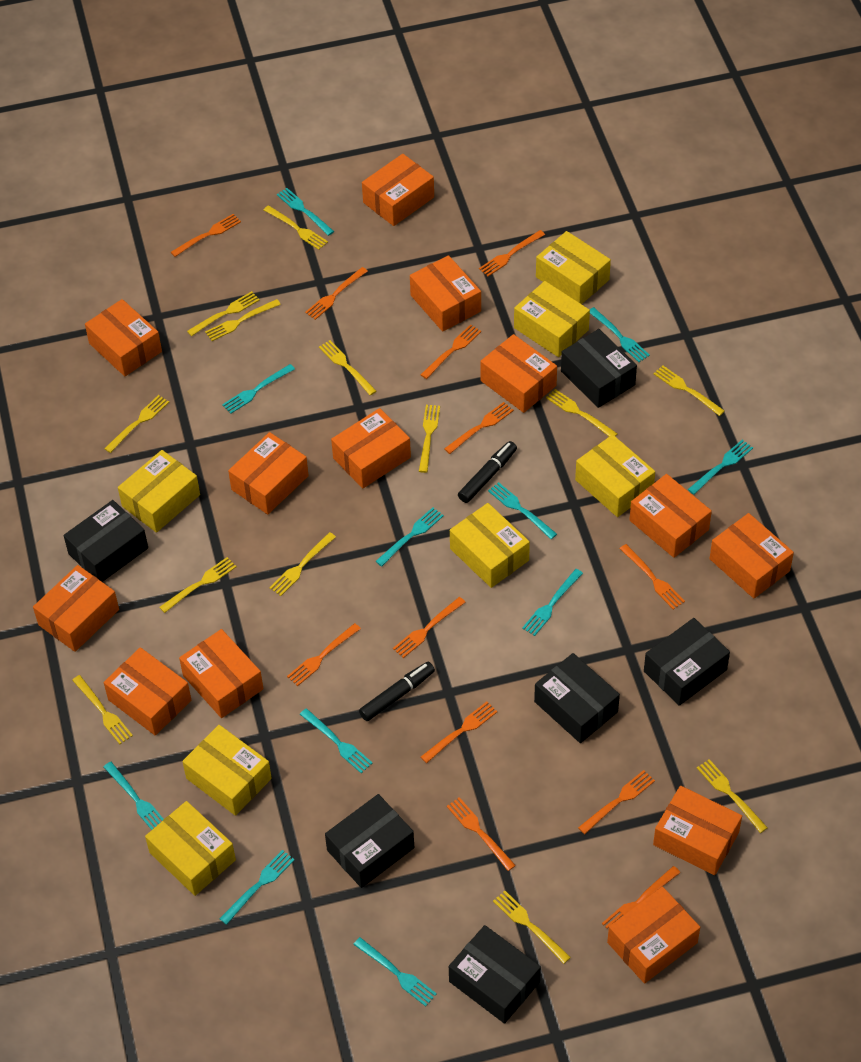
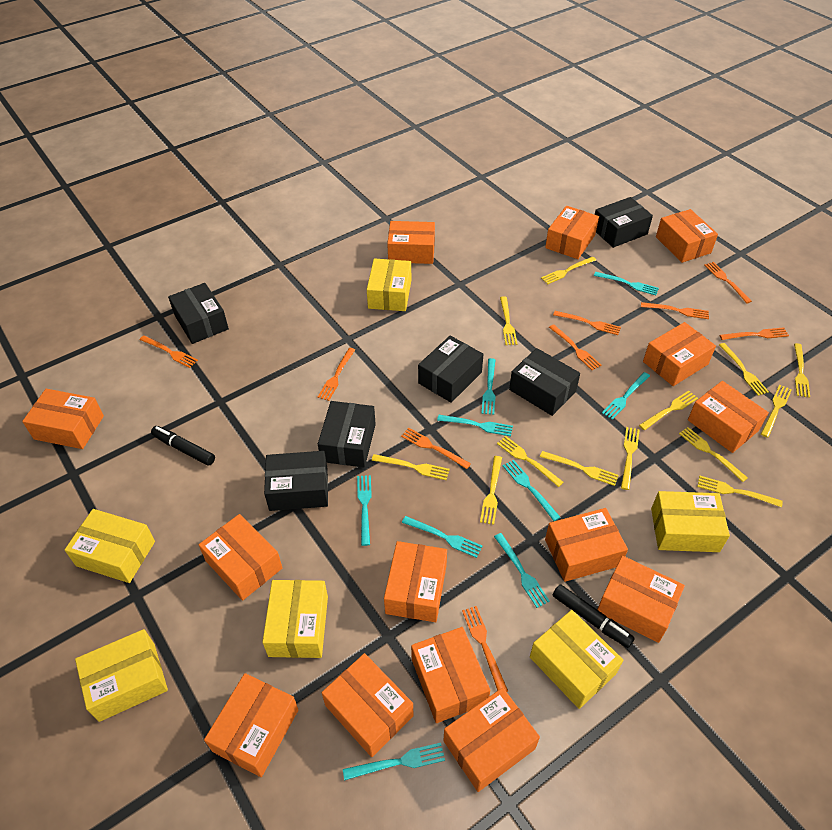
orange box: [33,565,119,652] [85,299,162,376] [104,647,191,736] [179,629,263,718] [228,432,309,514] [331,408,411,488] [362,154,434,226] [410,255,481,332] [480,334,557,413] [607,886,700,984] [629,474,712,558] [653,786,742,875] [709,513,794,598] = 13 -> [22,389,104,449] [199,514,282,601] [204,673,299,777] [322,653,414,757] [384,541,447,622] [387,221,435,264] [411,627,490,723] [443,688,540,792] [545,206,599,259] [545,508,628,582] [597,556,685,643] [643,322,716,386] [656,209,718,263] [688,381,769,453] = 14
orange fork: [171,214,241,257] [287,623,361,686] [305,267,368,320] [393,597,466,658] [421,324,481,379] [421,702,497,763] [444,402,514,454] [447,797,516,871] [479,230,545,276] [578,770,655,834] [602,866,681,928] [620,544,685,609] = 12 -> [140,335,198,368] [318,348,355,401] [401,427,471,469] [462,606,508,692] [549,324,601,371] [553,311,621,335] [641,302,709,319] [704,262,752,303] [720,327,789,340] = 9
turquoise fork: [104,762,164,830] [220,850,295,925] [222,364,295,414] [277,188,334,236] [300,708,373,773] [353,937,437,1006] [375,507,444,567] [488,482,557,539] [522,569,583,636] [590,307,650,362] [688,440,753,495] = 11 -> [343,743,445,781] [357,475,372,546] [402,516,482,558] [437,415,513,436] [481,358,496,415] [494,533,550,608] [503,460,560,521] [594,272,659,295] [602,372,650,420] = 9
yellow box: [118,450,200,533] [145,801,236,896] [182,725,272,816] [450,503,530,588] [514,281,590,357] [536,231,611,304] [575,435,655,517] = 7 -> [65,509,155,583] [75,629,168,722] [262,580,328,658] [367,259,411,311] [530,610,623,709] [651,491,730,552] = 6

